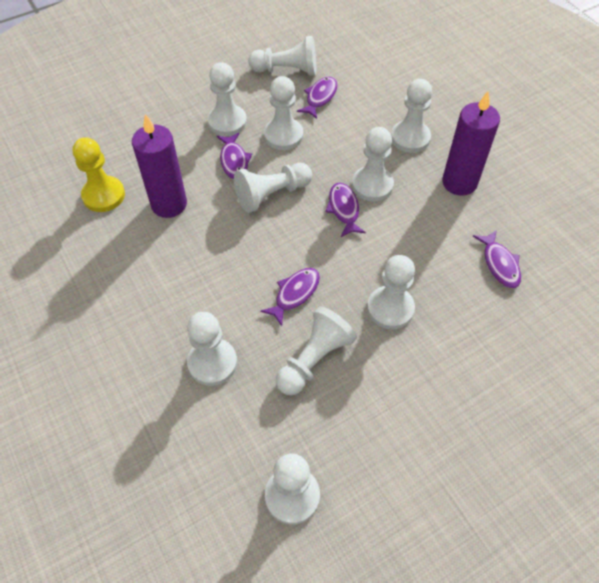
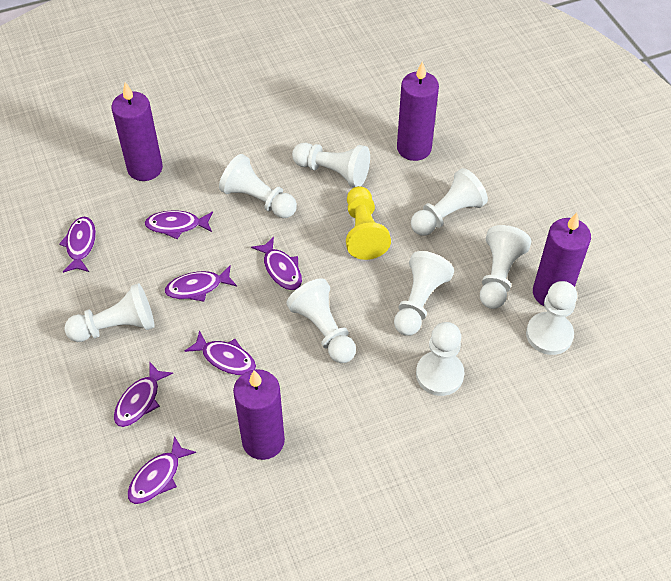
purple candle: [132,114,187,218] [442,91,500,196] = 2 -> [111,82,163,181] [233,369,285,460] [397,61,439,161] [533,213,591,307] = 4
purple fish: [217,133,252,179] [260,268,320,326] [297,77,338,119] [325,183,366,237] [473,230,521,288] = 5 -> [59,217,96,273] [114,361,173,427] [128,436,196,504] [145,210,213,239] [165,265,237,302] [185,330,256,375] [251,236,302,290] = 7
white pawn: [187,312,237,386] [208,62,247,136] [234,163,312,213] [248,36,316,76] [264,76,303,150] [265,453,320,525] [276,306,357,396] [352,127,394,202] [367,255,415,329] [391,79,432,153] = 10 -> [64,283,155,342] [219,154,297,218] [286,278,356,363] [292,143,370,187] [394,251,454,336] [411,168,488,236] [416,322,465,396] [480,225,531,309] [526,281,577,355] = 9

